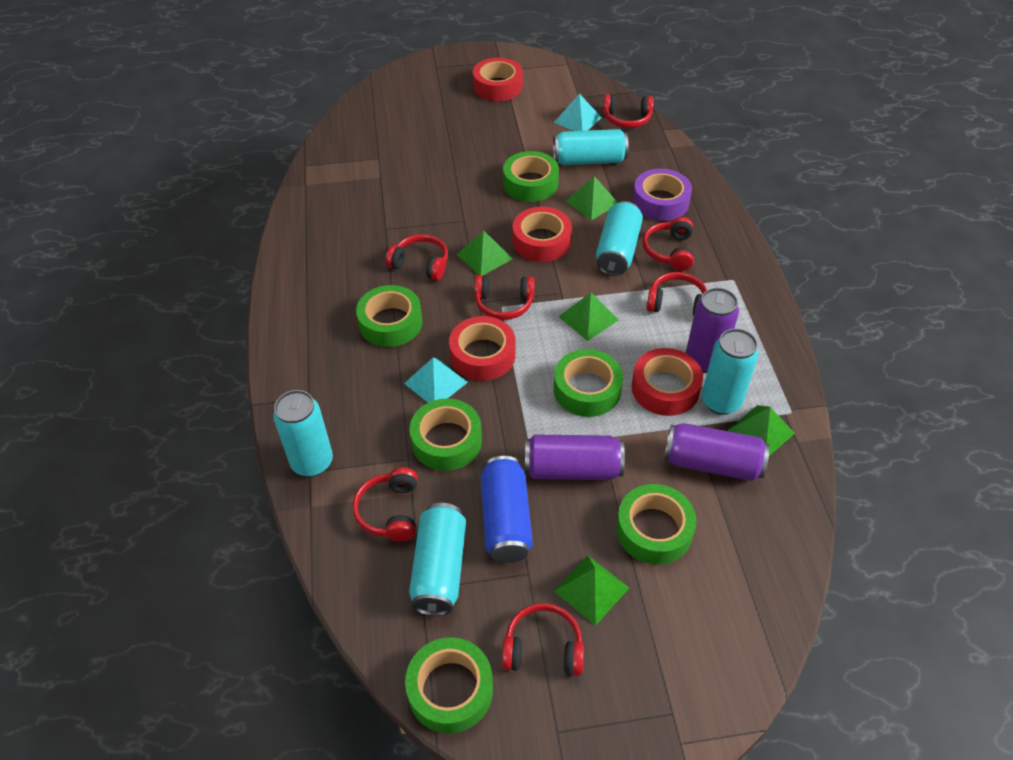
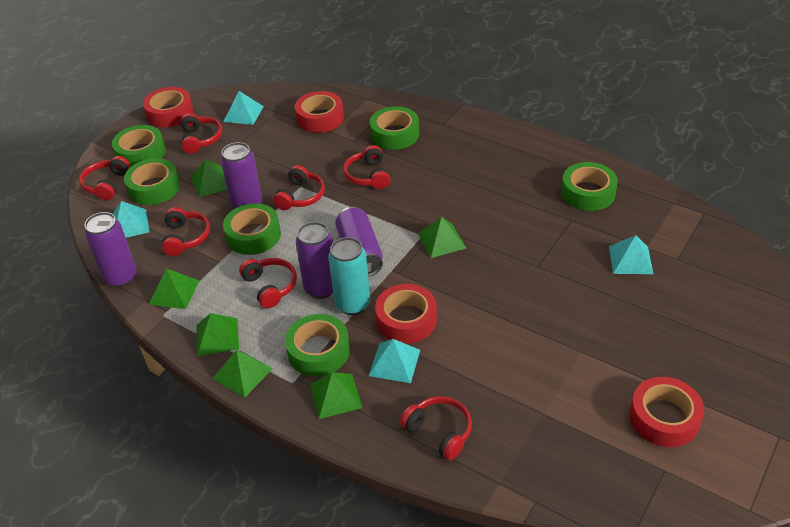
blue can: [481,456,533,563] = 1 -> none = 0
green pyramid: [457,230,512,276] [554,556,629,626] [558,292,618,341] [565,176,618,220] [728,405,795,456] = 5 -> [148,269,199,309] [191,159,227,197] [196,313,239,356] [213,350,273,398] [310,372,363,419] [418,217,466,258] = 6
purple can: [525,434,625,480] [664,423,769,481] [686,288,739,373] = 3 -> [84,212,137,287] [221,142,263,209] [296,222,333,299] [335,207,383,277] = 4
purple tape: [633,169,692,221] = 1 -> none = 0
turquoise can: [273,390,333,477] [409,503,466,616] [553,129,629,165] [596,201,643,276] [702,328,759,415] = 5 -> [328,237,370,315] = 1
turquoise pyramid: [404,357,468,403] [554,94,602,131] = 2 -> [113,201,150,238] [223,91,264,125] [369,339,420,383] [609,235,653,274] = 4

